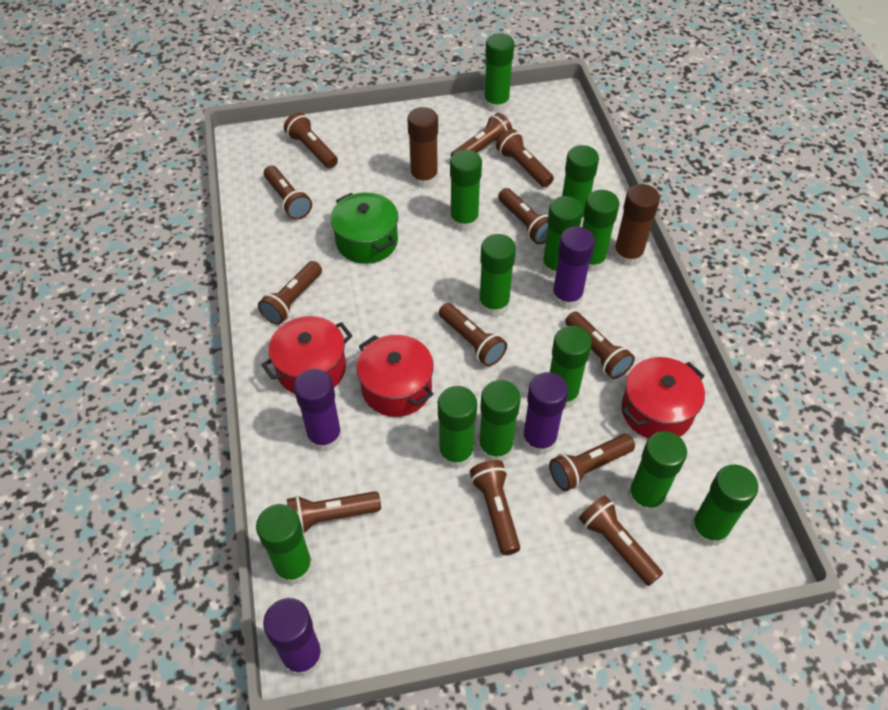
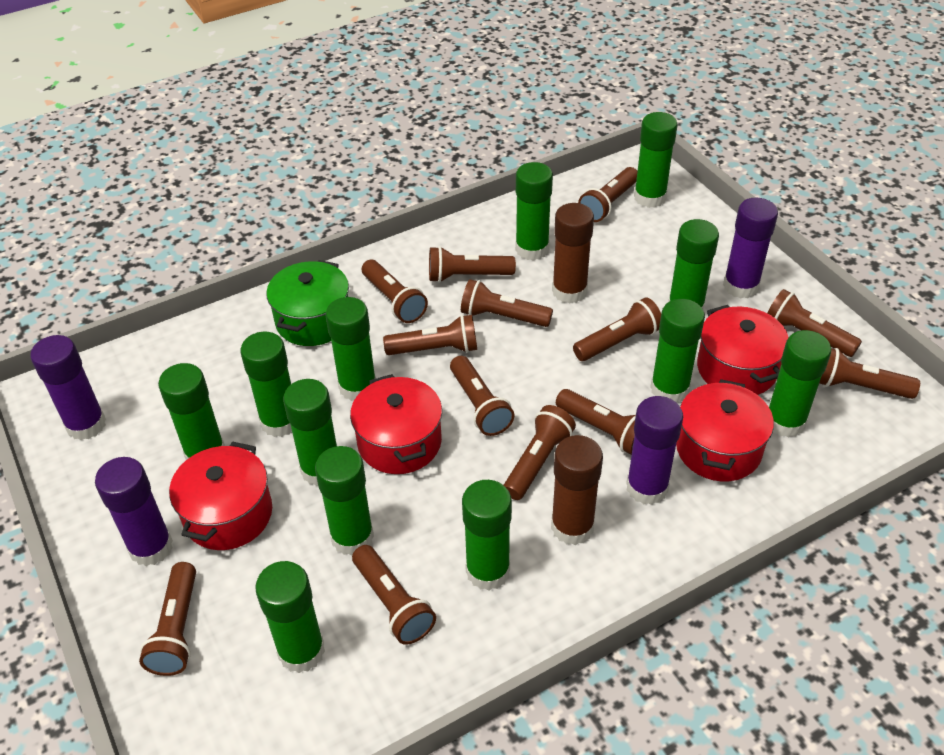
brown flashlight: [258,261,322,325] [264,165,312,220] [284,112,338,168] [287,491,381,534] [439,303,507,366] [451,113,512,157] [470,460,520,555] [496,129,554,187] [498,188,548,244] [549,434,635,491] [565,311,635,379] [579,495,663,586] = 12 -> [139,562,196,676] [352,545,436,645] [362,260,428,323] [383,315,477,355] [429,246,516,283] [450,356,515,436] [461,279,553,327] [504,405,576,500] [556,389,636,455] [573,297,661,361] [578,167,637,222] [767,289,862,357] [819,348,920,399] = 13
red pot: [261,316,352,394] [357,335,434,417] [621,357,705,439] = 3 -> [169,442,272,550] [350,374,442,474] [676,379,774,481] [697,305,788,395] = 4

